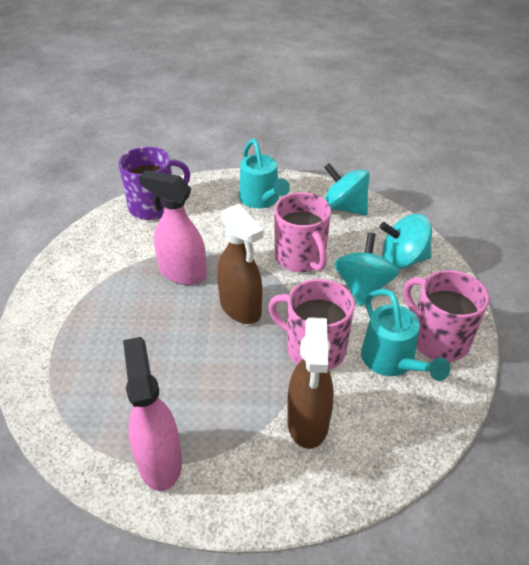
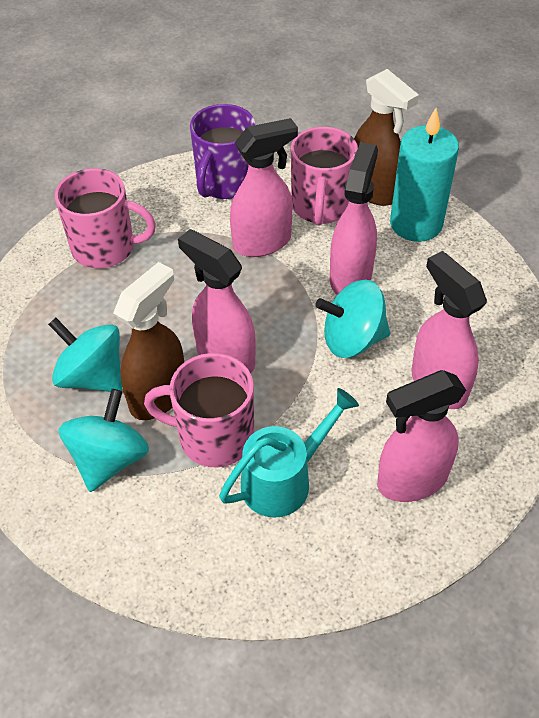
pink spray bottle: [123,337,182,491] [139,170,207,285] = 2 -> [178,229,256,373] [230,118,298,257] [330,142,378,295] [377,370,466,502] [411,251,487,409] = 5
turquoise candle: none = 0 -> [390,108,459,242] = 1
turquoise watering can: [239,139,290,208] [361,289,450,381] = 2 -> [219,388,359,518] = 1

